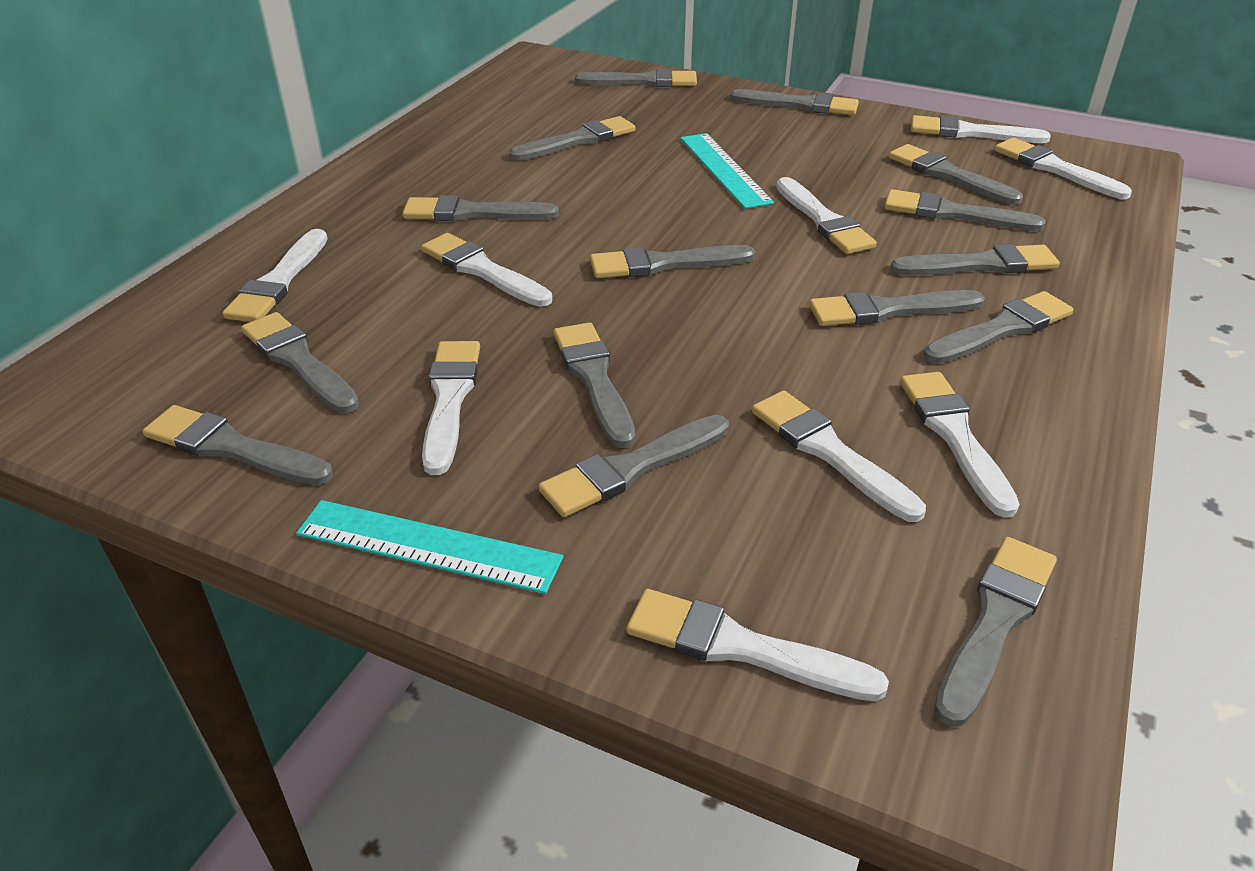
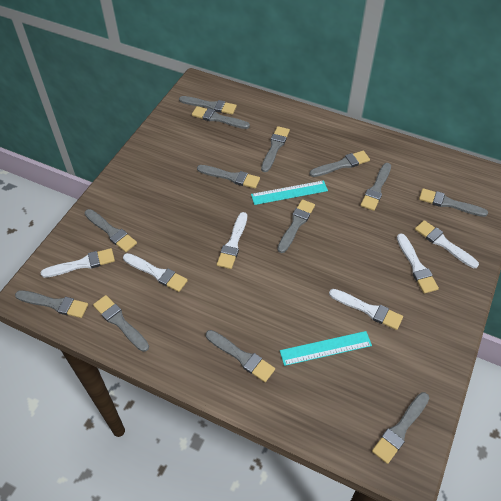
grey brush: [143,405,333,485] [241,312,359,413] [402,195,559,221] [509,116,635,161] [538,415,729,517] [554,322,635,448] [575,69,697,87] [590,245,755,278] [730,89,859,115] [809,290,985,326] [884,189,1045,231] [889,144,1023,205] [890,244,1060,275] [924,291,1074,364] [934,537,1057,727] = 15 -> [15,290,88,318] [85,209,137,252] [93,295,149,352] [179,96,237,115] [192,106,250,129] [197,165,260,188] [206,330,275,382] [261,126,290,172] [277,199,315,253] [309,151,370,177] [360,163,391,211] [372,392,429,464] [419,188,488,217] = 13
white brush: [223,229,328,322] [421,233,552,307] [422,341,480,475] [627,589,889,701] [752,390,926,522] [776,177,877,254] [900,372,1020,518] [911,115,1051,143] [995,138,1132,199] = 9 -> [41,248,115,278] [123,253,188,292] [217,212,247,269] [329,289,403,330] [397,233,439,294] [415,220,479,268] = 6

